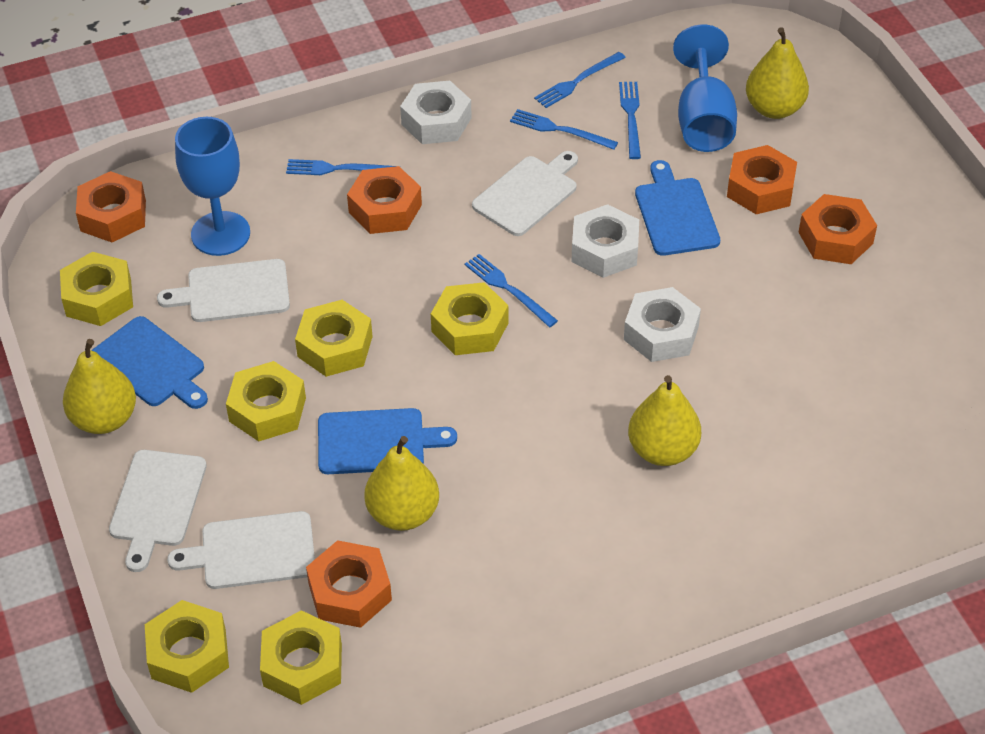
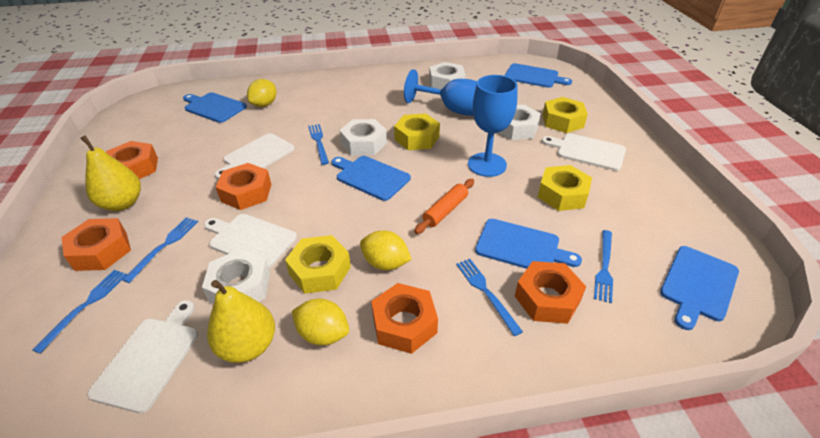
blue cutting board: [92,316,208,409] [318,408,457,474] [635,160,720,256] = 3 -> [183,92,247,123] [331,156,411,201] [475,219,582,269] [504,63,572,88] [660,246,739,330] = 5
orange rolling pin: none = 0 -> [414,179,474,234] = 1
white nut: [400,81,472,144] [571,204,639,278] [624,287,701,362] = 3 -> [202,249,270,304] [339,119,387,156] [429,62,466,89] [499,105,541,140] = 4
yellow lemon: none = 0 -> [247,79,276,107] [292,299,349,345] [360,230,412,270] = 3
yellow nut: [60,252,133,326] [145,600,229,693] [226,361,306,441] [260,610,342,705] [295,300,373,377] [431,282,508,355] = 6 -> [285,235,351,294] [394,113,440,150] [538,165,592,211] [542,97,588,133] = 4
yellow pear: [63,339,136,434] [364,436,439,531] [628,375,701,466] [746,27,809,119] = 4 -> [80,136,141,211] [207,280,275,363] = 2

